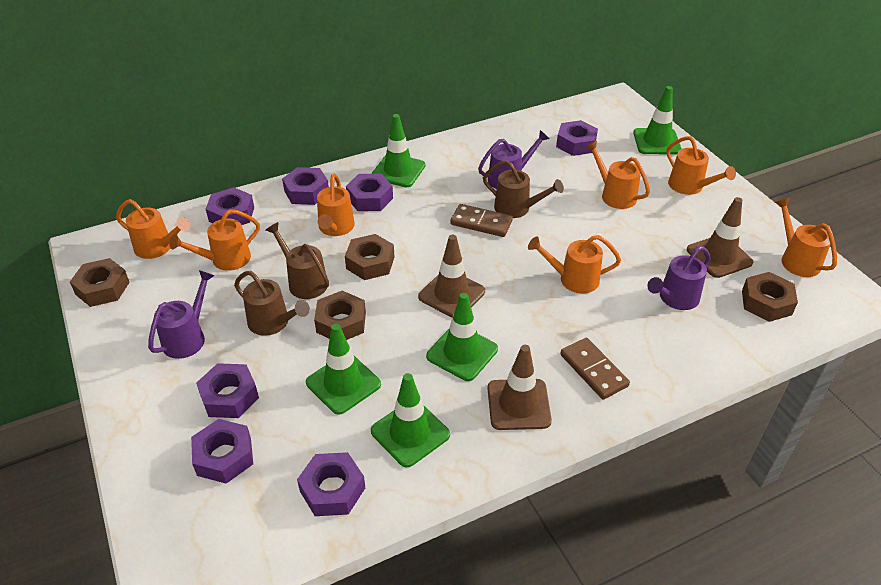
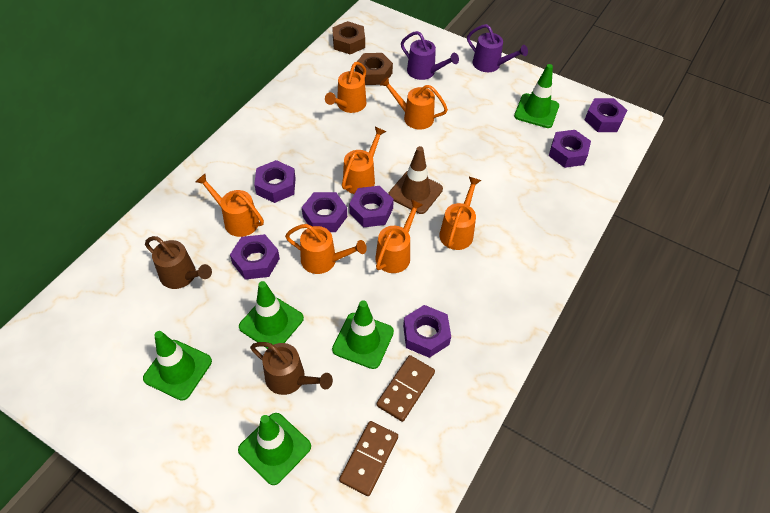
brown nut: [70,258,130,307] [314,291,366,340] [345,234,394,280] [742,272,798,322] = 4 -> [332,21,365,54] [355,53,393,85] = 2
brown traffic cone: [418,235,485,318] [488,345,552,430] [687,197,753,278] = 3 -> [388,146,443,214] = 1
brown watering can: [234,271,310,336] [266,222,329,299] [483,160,564,218] = 3 -> [145,236,212,289] [250,342,333,395] = 2
purple watering can: [148,270,215,359] [478,130,549,189] [647,246,711,310] = 3 -> [401,31,459,80] [467,24,528,72] = 2

